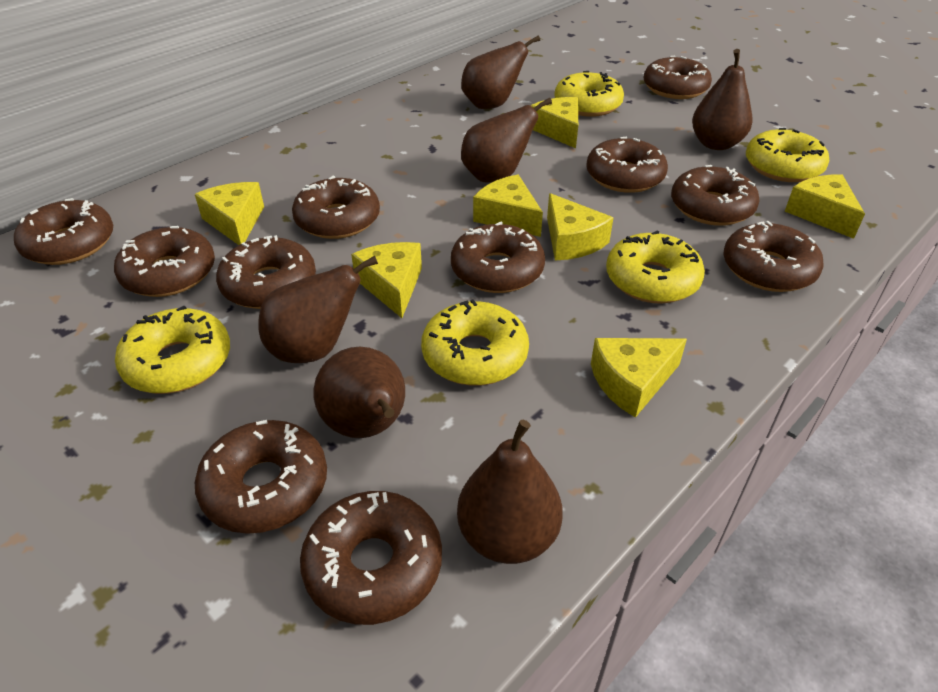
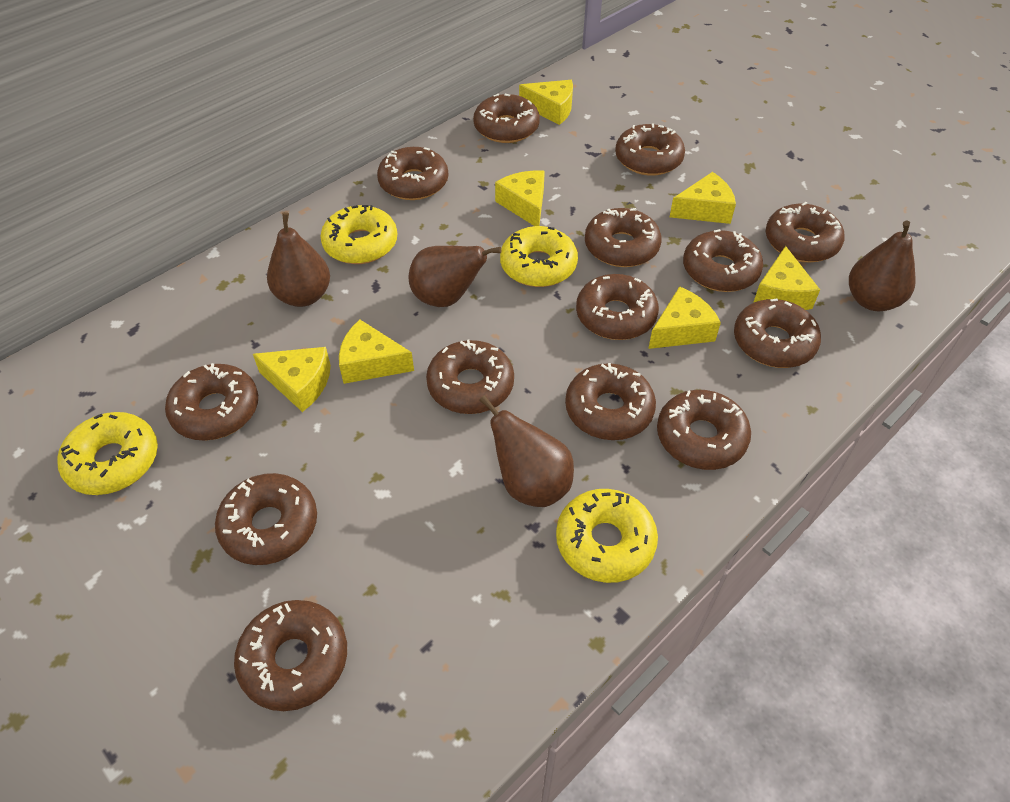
brown donut: [14,198,113,265] [114,226,215,297] [195,420,327,534] [216,235,316,309] [292,176,380,239] [300,491,442,625] [451,222,545,293] [586,137,668,193] [644,56,712,99] [671,165,760,226] [723,221,824,292] = 11 -> [165,363,258,440] [215,473,317,565] [234,600,347,711] [377,147,448,200] [426,340,514,414] [473,94,540,143] [565,363,656,440] [576,274,659,340] [585,208,662,267] [615,123,685,176] [657,390,751,470] [683,229,763,292] [734,299,821,368] [766,202,845,262] = 14
brown pear: [258,256,378,363] [314,347,405,438] [457,420,563,564] [461,35,540,109] [461,98,552,183] [692,49,753,150] = 6 -> [267,212,330,307] [408,246,501,307] [479,395,574,507] [849,220,916,311] = 4
yellow donut: [115,305,230,394] [421,299,529,386] [554,71,624,117] [606,230,705,304] [746,128,829,182] = 5 -> [57,412,158,495] [320,205,397,264] [500,226,578,287] [556,489,658,583] = 4

